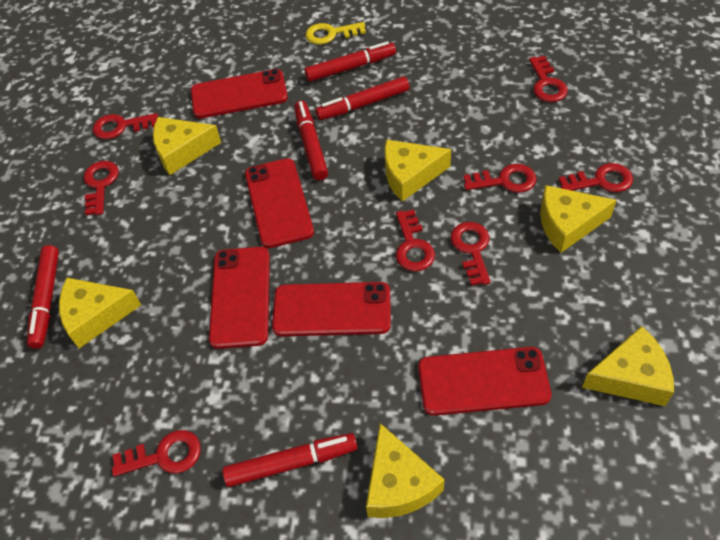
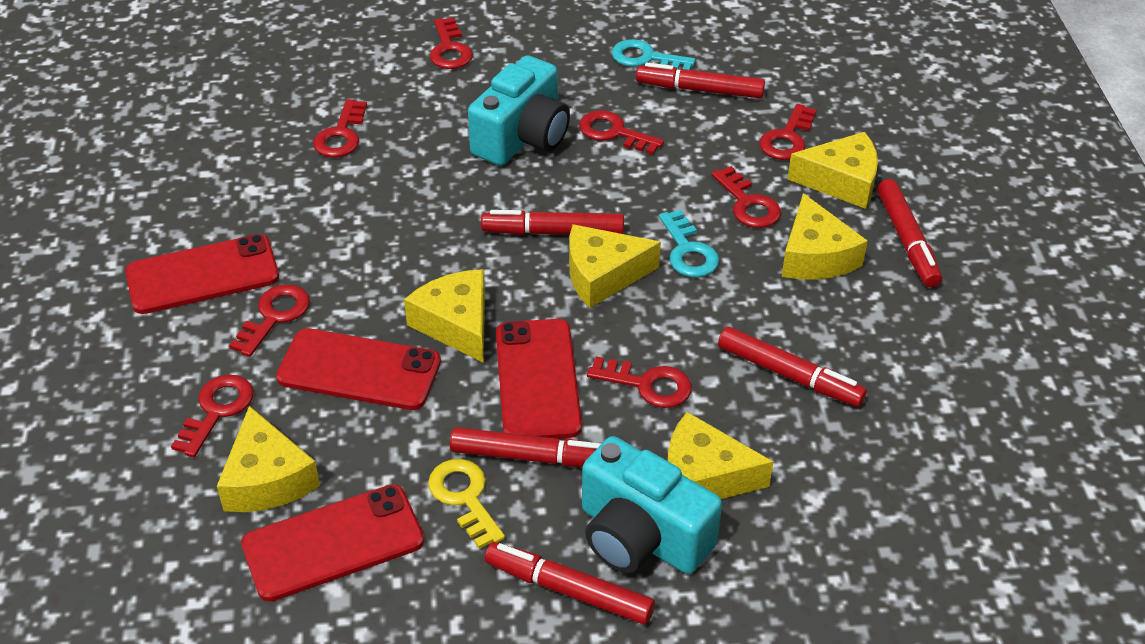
red marker: [27,245,59,349] [222,433,357,487] [294,101,328,181] [305,41,396,82] [315,76,410,120] = 5 -> [450,427,602,467] [481,210,624,235] [485,542,655,624] [636,63,765,98] [718,327,867,407] [877,179,942,287] = 6
red phone: [191,69,288,119] [209,247,270,349] [245,158,314,248] [272,282,391,336] [418,347,551,416] = 5 -> [125,234,279,314] [241,484,424,601] [276,328,441,410] [496,319,582,439] = 4
turquoise camera: none = 0 -> [468,55,570,166] [582,436,722,574] = 2
turquoise key: none = 0 -> [612,39,695,70] [659,210,719,278] = 2

